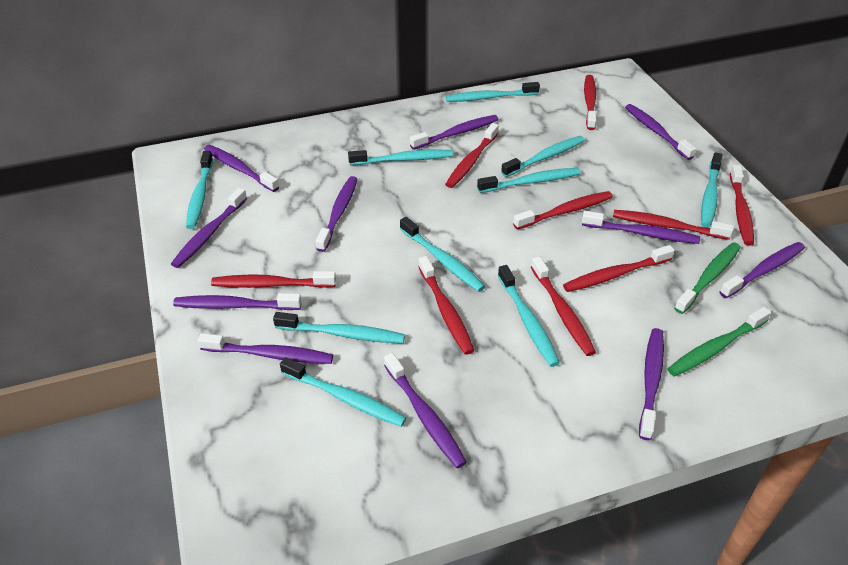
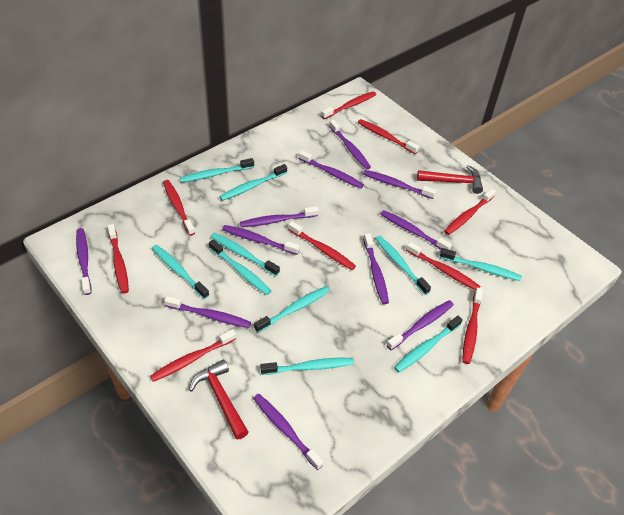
green toothbrush: [667,307,771,377] [674,242,741,314] = 2 -> none = 0
red hammer: none = 0 -> [189,359,249,440] [417,165,483,194] = 2

